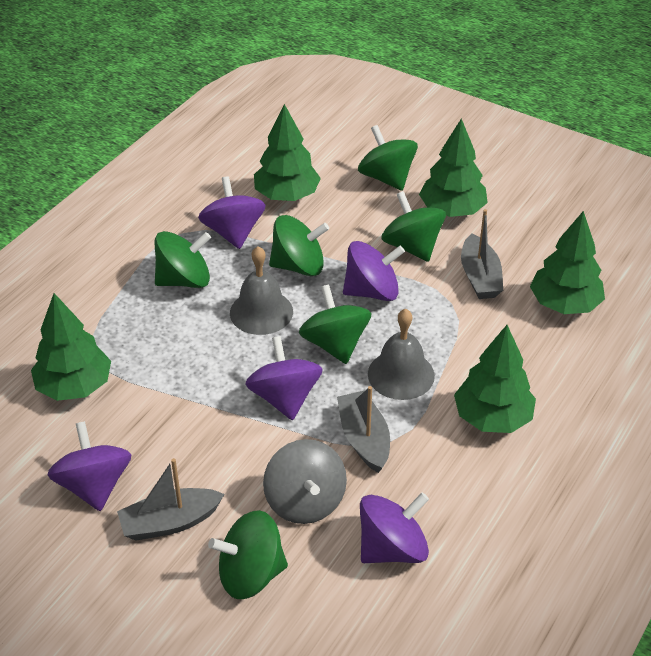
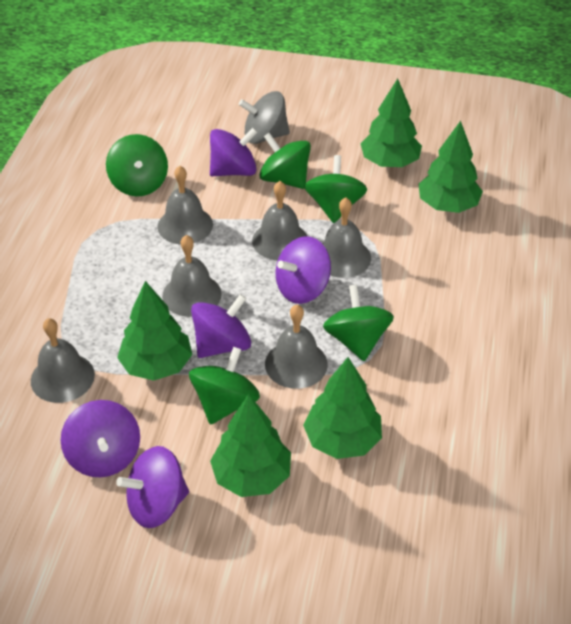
green spinning top: [155,231,211,288] [208,510,288,599] [269,215,329,276] [299,285,372,364] [358,125,418,191] [381,191,446,262] = 6 -> [106,134,168,196] [189,347,260,425] [259,133,311,189] [304,155,367,223] [323,285,394,361] = 5
grey bell: [230,246,293,335] [368,309,435,400] = 2 -> [31,318,95,403] [157,166,213,244] [162,235,222,317] [252,181,307,260] [265,305,328,389] [322,197,371,278] = 6
grey boat: [117,458,224,541] [337,386,390,473] [461,209,503,299] = 3 -> none = 0

